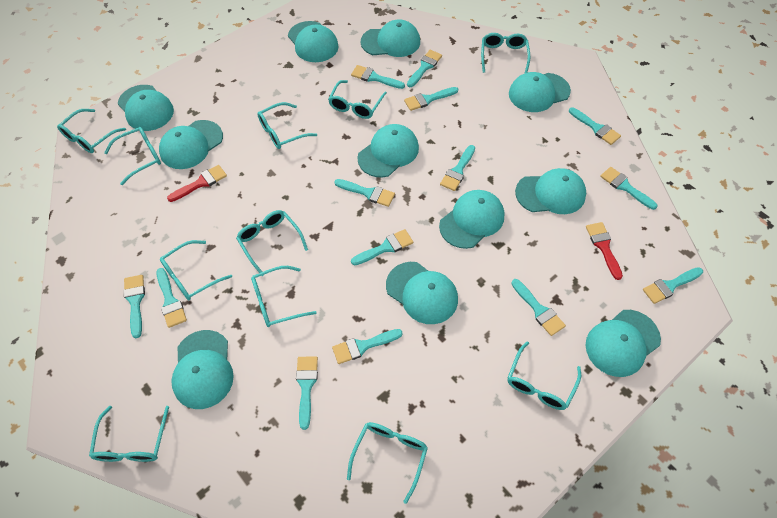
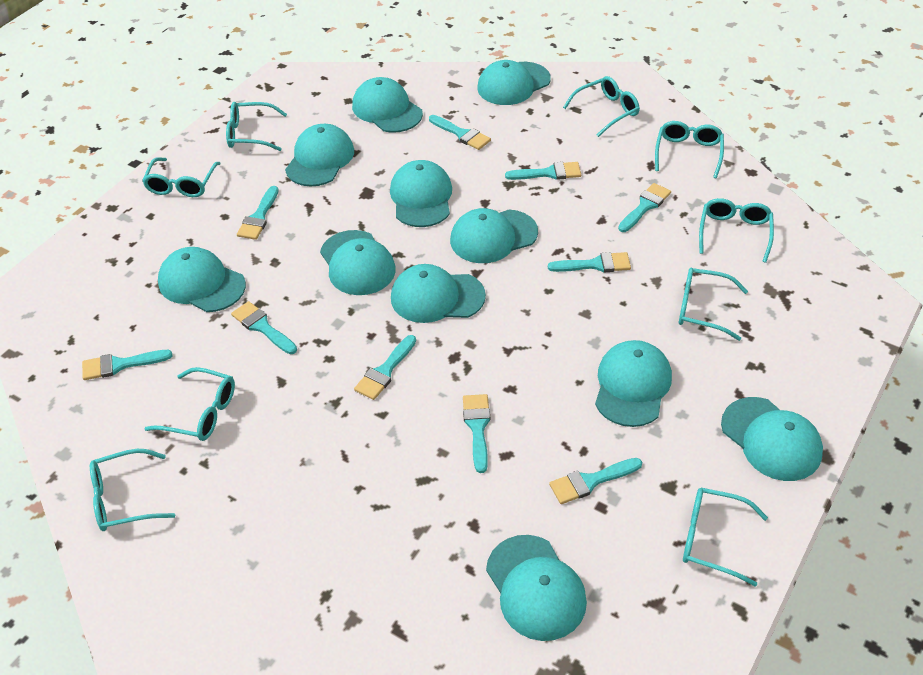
red brush: [167,165,227,202] [586,222,623,280] = 2 -> none = 0
turquoise brush: [124,275,145,338] [156,268,187,328] [296,356,318,430] [332,329,403,364] [335,179,395,207] [351,65,405,89] [351,229,413,266] [404,87,458,111] [407,50,442,87] [440,145,475,191] [511,279,566,336] [569,107,621,145] [600,167,658,210] [643,267,703,304] = 14 -> [82,350,172,380] [231,301,297,354] [237,186,279,240] [354,335,416,400] [429,115,491,150] [463,394,490,473] [505,162,581,180] [548,252,631,272] [549,458,642,504] [618,183,671,232] = 10
turquoise glasses: [57,109,126,153] [89,406,169,462] [104,127,161,185] [160,240,232,300] [236,210,308,276] [251,266,317,327] [257,102,317,149] [328,80,387,119] [347,422,428,504] [481,33,530,74] [508,341,581,410] = 11 -> [90,449,175,531] [142,157,221,197] [144,367,235,441] [226,102,287,151] [563,76,640,137] [655,121,724,179] [679,268,748,341] [683,488,768,587] [699,198,774,263] = 9

